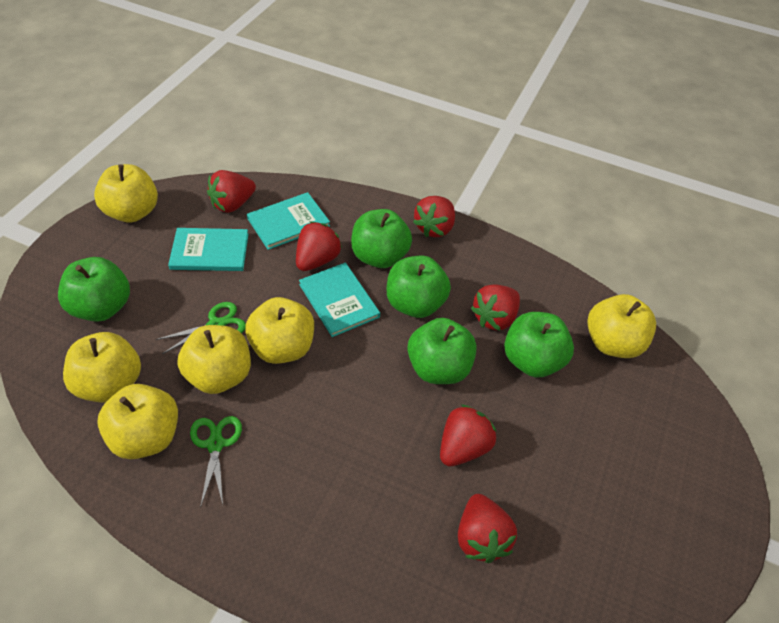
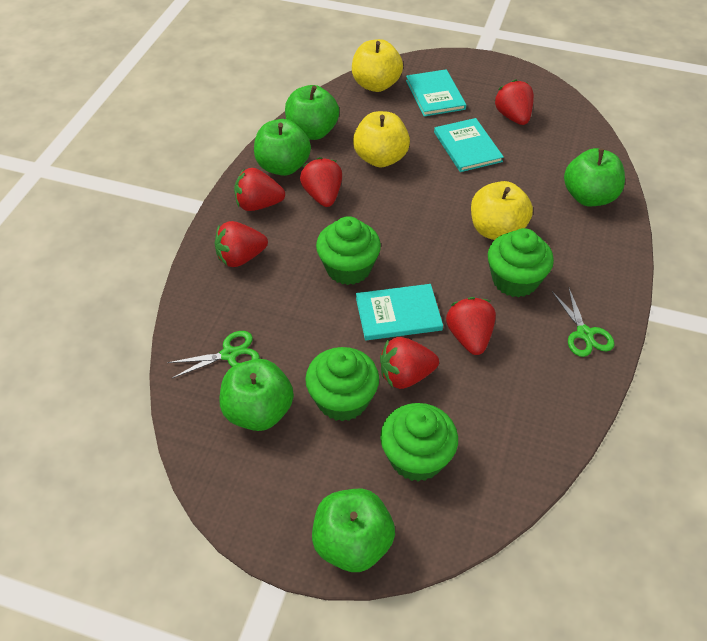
green cupcake: none = 0 -> [305,347,379,421] [316,216,381,285] [380,403,458,482] [488,228,554,297] = 4
yellow apple: [63,332,141,403] [94,164,158,223] [97,384,178,459] [177,325,251,394] [245,297,314,364] [587,294,656,358] = 6 -> [352,39,403,92] [353,111,410,168] [471,181,533,240] = 3

